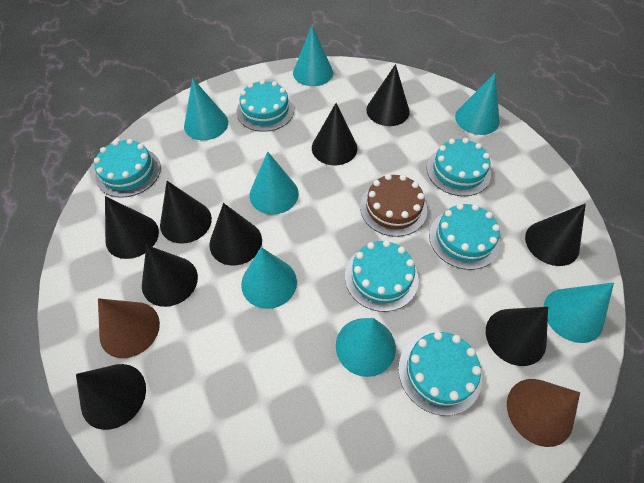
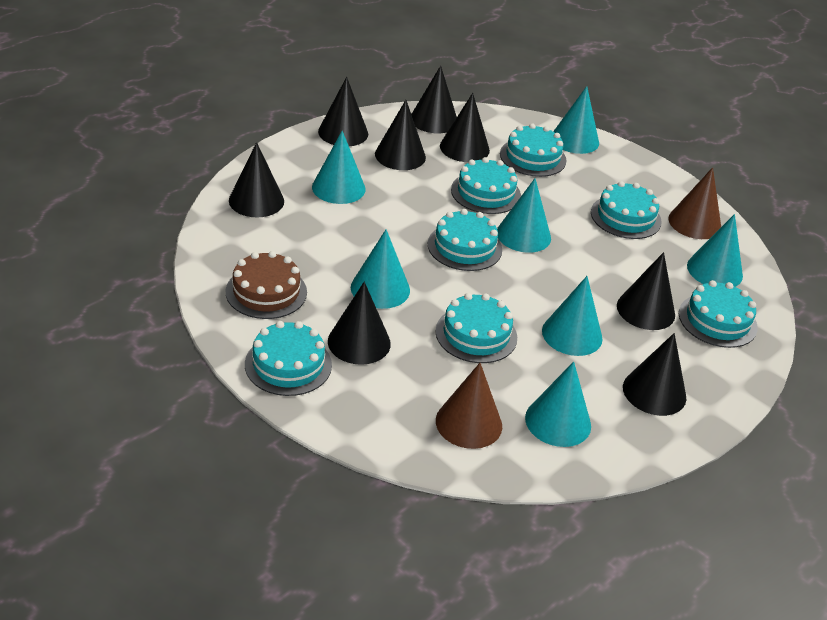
black cone: [76,364,146,430] [105,196,159,259] [142,245,198,307] [160,181,212,244] [209,203,262,265] [312,103,357,165] [366,64,410,126] [486,307,548,366] [525,203,586,266] = 9 -> [229,142,284,218] [318,77,368,147] [328,282,391,365] [375,100,426,170] [411,66,457,133] [440,93,490,162] [617,252,675,330] [623,333,686,416] = 8
turquoise cake: [94,139,161,198] [236,80,294,132] [345,240,419,312] [398,331,482,416] [427,138,491,196] [429,203,500,270] = 6 -> [245,321,332,396] [428,209,502,271] [435,293,517,363] [451,157,521,214] [500,123,567,177] [591,181,662,239] [679,280,758,348] = 7

